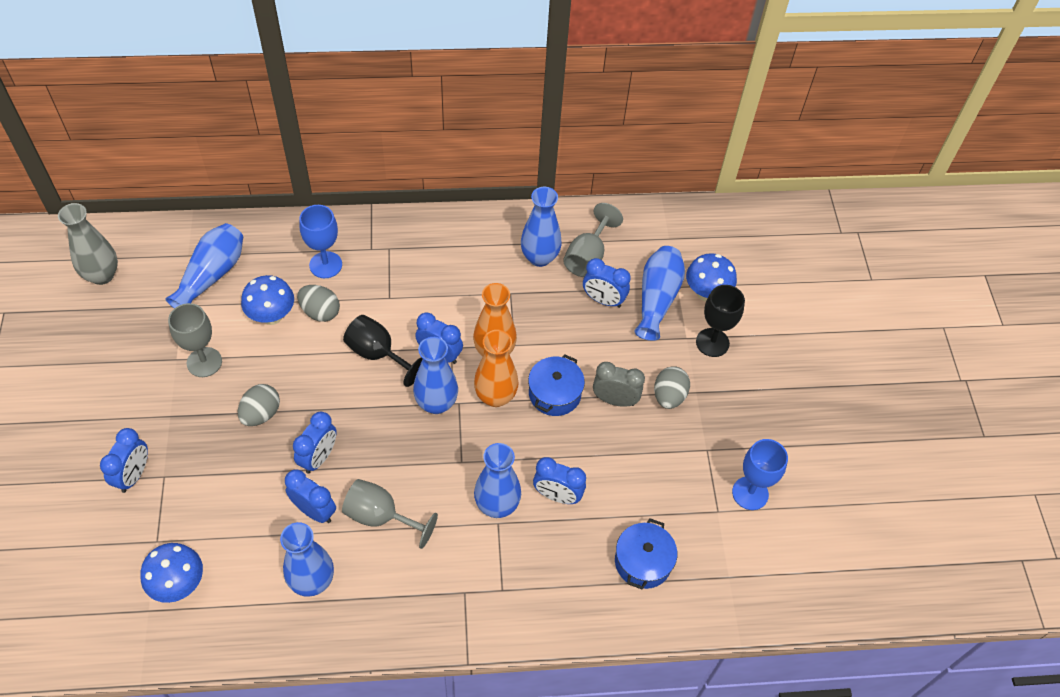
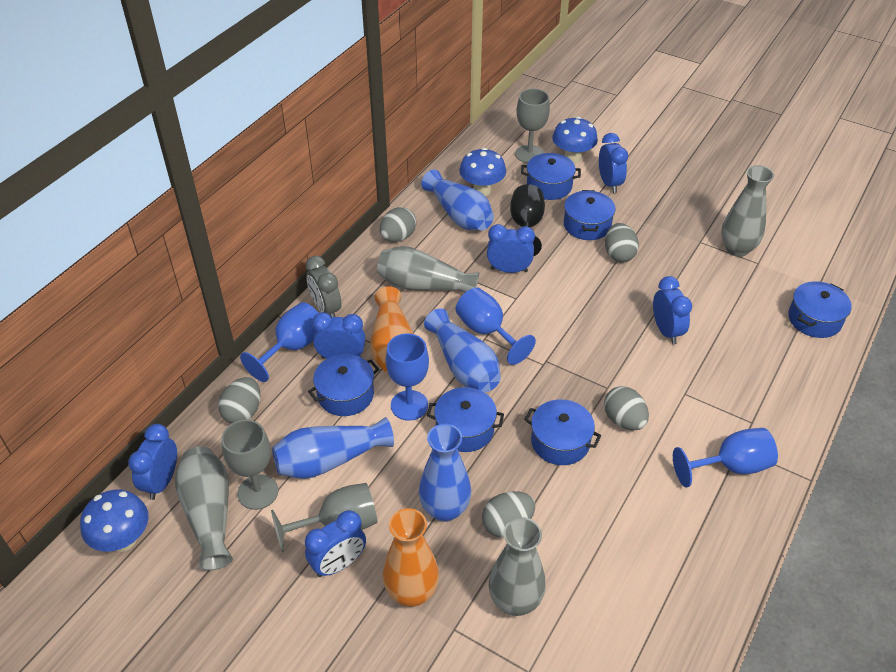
black goblet: [343,315,423,387] [696,285,745,357] = 2 -> [510,184,545,256] = 1
blue goblet: [299,205,342,278] [732,439,788,510] = 2 -> [240,302,318,382] [386,333,429,421] [456,287,536,365] [673,428,778,487] = 4
blue pot: [528,355,585,416] [615,518,677,589] = 2 -> [308,354,379,416] [427,387,504,452] [521,153,581,200] [524,399,601,465] [563,190,616,240] [788,281,852,338] = 6
blue vase: [165,223,243,309] [280,522,334,597] [413,337,458,414] [474,443,521,518] [521,187,562,267] [634,246,685,341] = 6 -> [272,417,394,479] [419,424,471,522] [421,169,494,230] [424,308,501,392] = 4
grey egg: [238,384,280,426] [297,285,340,322] [654,366,690,409] = 3 -> [218,377,260,424] [380,207,416,242] [482,491,535,538] [604,386,649,430] [605,223,639,262] = 5
grey vase: [58,203,118,285] = 1 -> [175,446,233,570] [377,246,479,292] [489,517,546,616] [721,165,774,257] = 4

